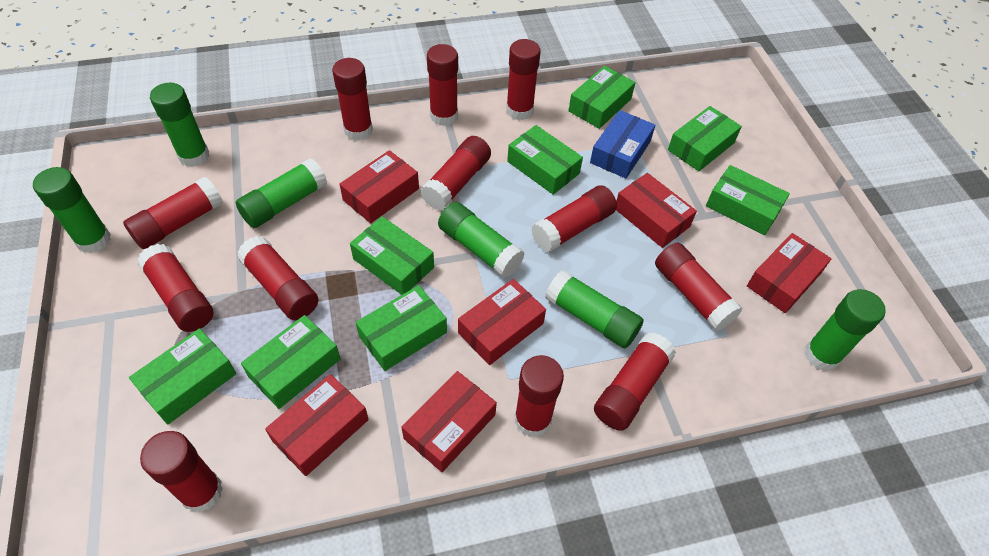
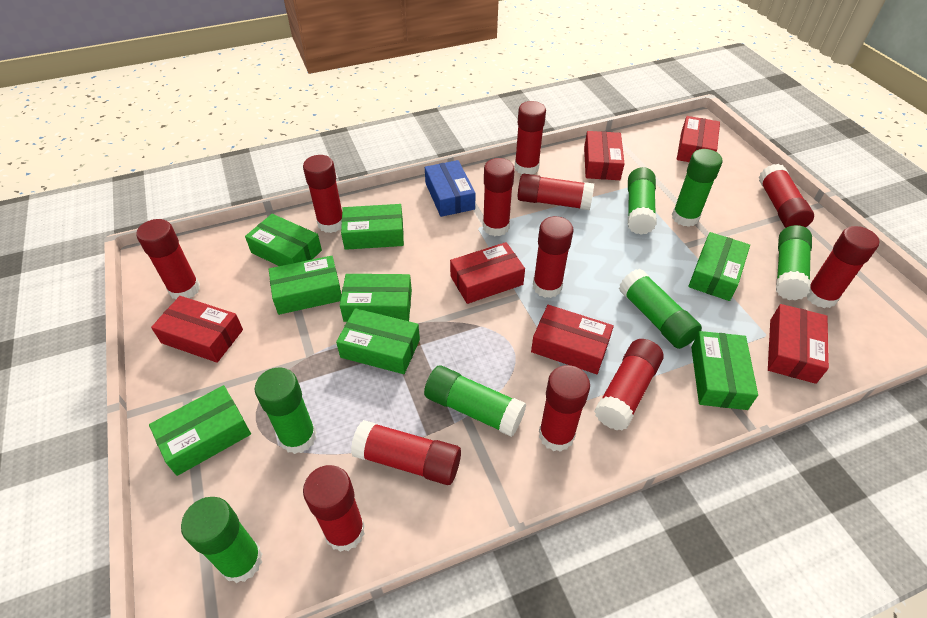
green glue stick: [33,167,111,253] [150,83,209,167] [236,158,327,228] [438,202,524,278] [545,270,644,348] [804,289,886,371] = 6 -> [181,497,263,583] [254,367,316,454] [424,365,526,437] [619,269,702,349] [628,167,657,235] [672,149,722,227] [776,225,812,301] = 7

